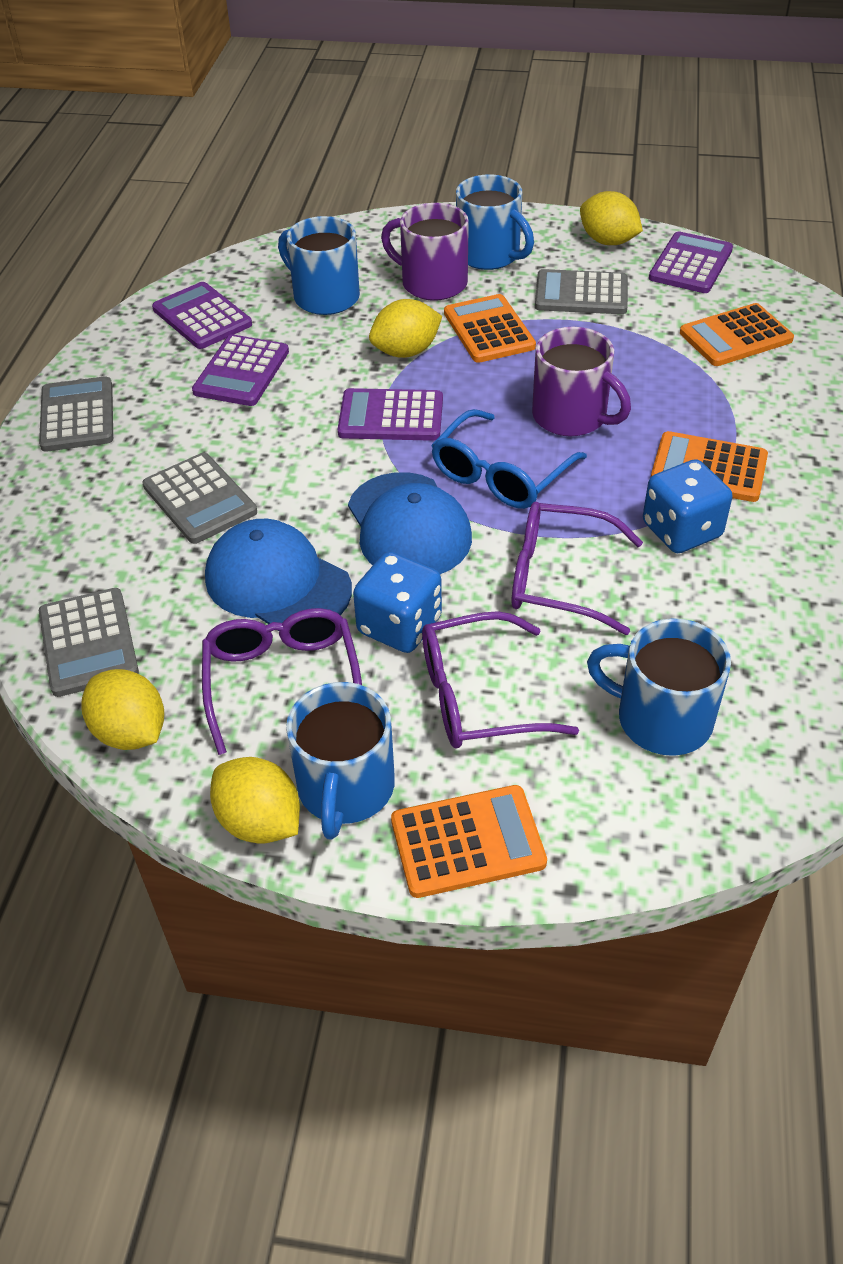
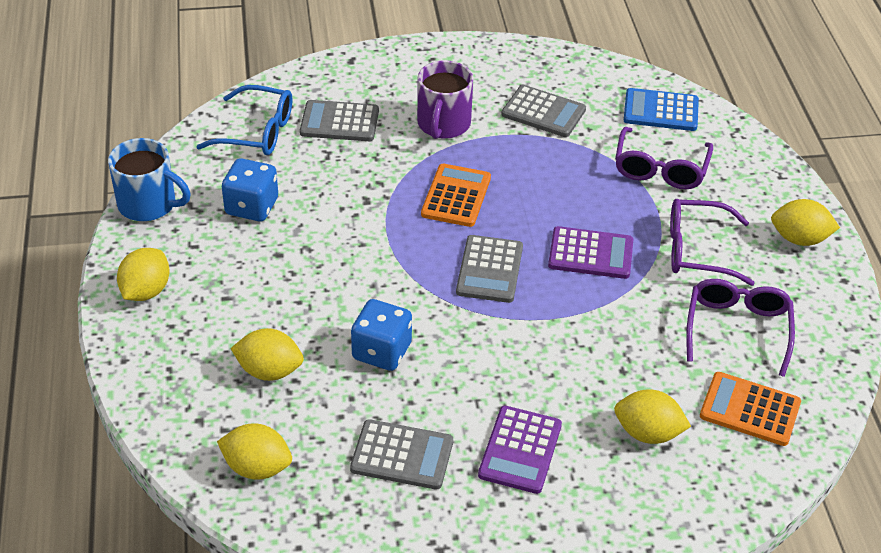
blue calculator: none = 0 -> [624,88,699,131] = 1
blue cap: [205,519,352,631] [348,472,472,574] = 2 -> none = 0
blue mug: [278,216,360,315] [286,682,395,840] [456,174,534,270] [587,618,731,756] = 4 -> [108,138,191,221] = 1
orange calculator: [391,785,547,898] [444,294,536,363] [651,431,768,502] [680,303,794,366] = 4 -> [421,163,491,227] [700,372,801,446] = 2
purple calculator: [152,282,252,349] [192,335,289,406] [338,388,443,441] [649,231,733,293] = 4 -> [478,406,562,494] [548,226,633,279] = 2
purple mug: [381,203,469,301] [532,327,631,436] = 2 -> [417,60,473,139] = 1
yellow lemon: [81,669,164,750] [210,757,300,844] [369,299,442,358] [580,191,643,245] = 4 -> [117,248,170,301] [217,423,292,480] [230,328,304,381] [614,389,691,444] [771,199,840,246] = 5

